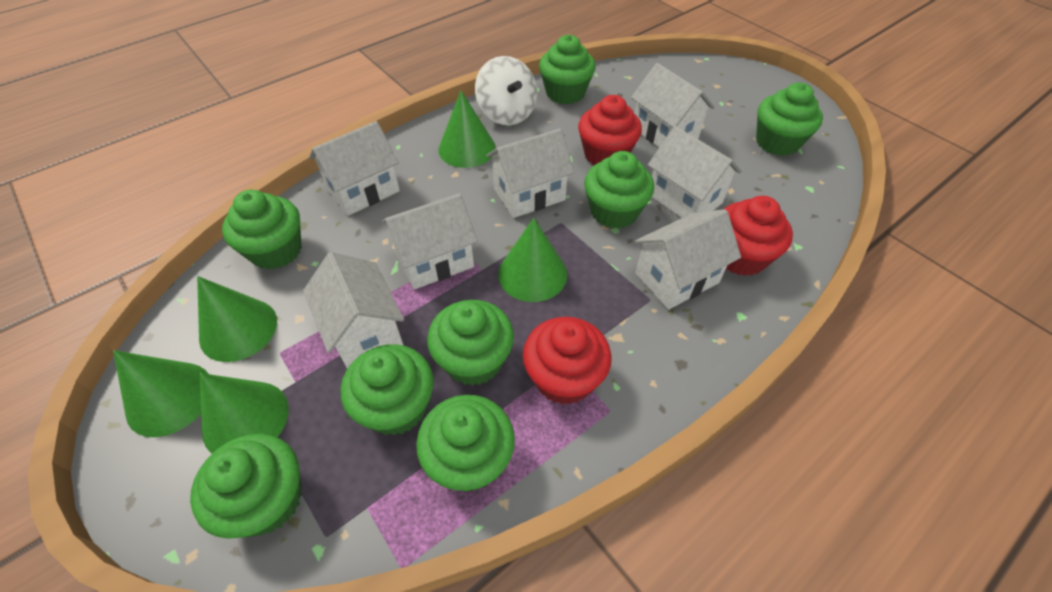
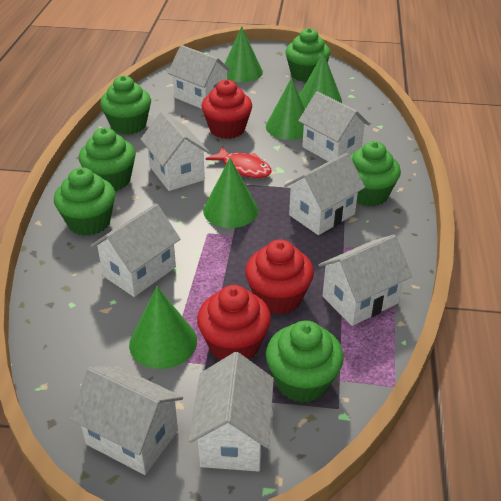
green cupcake: [190,434,302,539] [222,190,302,269] [341,344,434,436] [416,395,515,492] [427,300,514,386] [539,35,596,104] [584,151,654,229] [756,83,823,156] = 8 -> [54,167,115,236] [79,128,136,191] [100,76,151,135] [266,321,344,403] [285,28,331,82] [350,141,401,206] = 6
red fish: none = 0 -> [206,146,272,178] = 1
white house: [303,252,404,369] [309,121,400,216] [382,193,478,290] [486,128,574,218] [631,63,715,147] [635,209,741,310] [648,126,742,218] = 7 -> [69,366,183,475] [91,203,180,297] [140,111,210,191] [168,45,232,109] [189,352,274,472] [284,153,365,235] [298,91,370,162] [318,235,412,326] = 8
white spinning top: [475,56,537,125] = 1 -> none = 0

